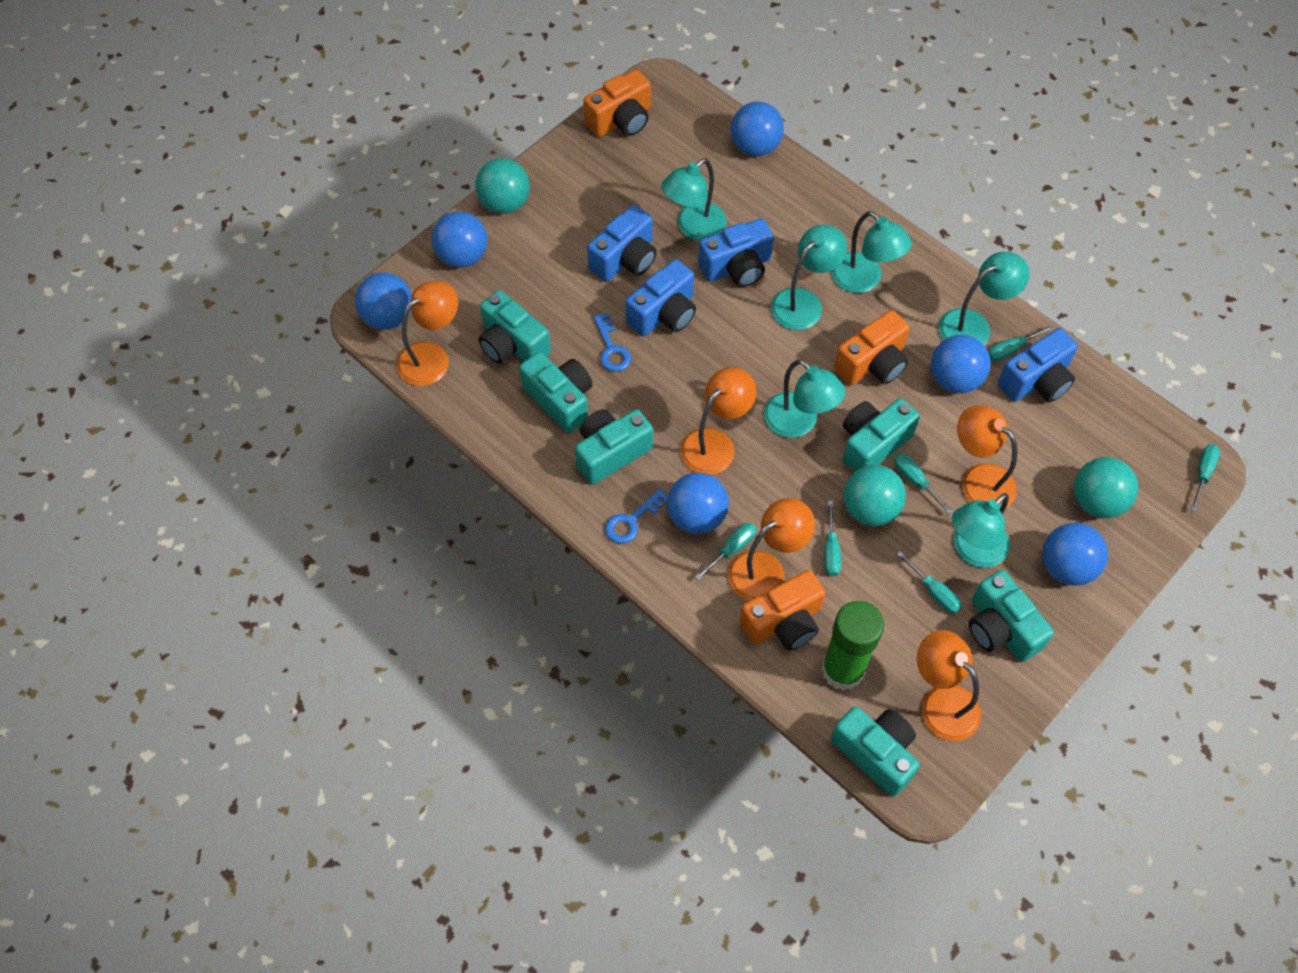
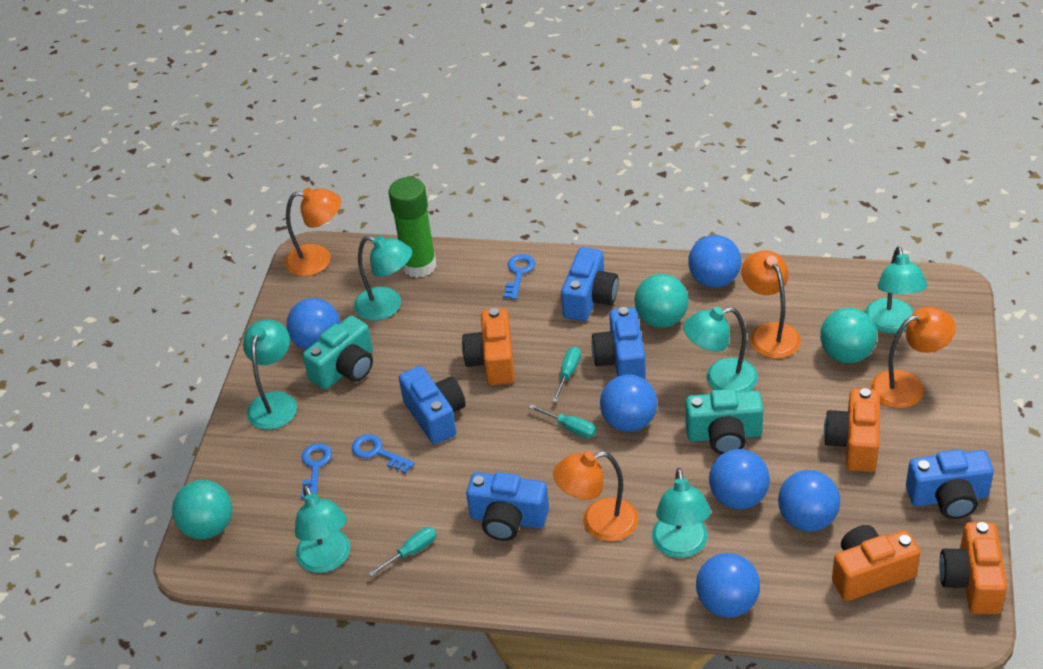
blue camera: [587,205,656,282] [625,259,696,336] [698,218,774,287] [998,328,1078,402] = 4 -> [399,366,466,445] [466,472,549,541] [561,247,619,321] [591,307,646,379] [906,449,994,519] = 5
blue key: [593,313,631,372] [605,488,668,544] = 2 -> [301,443,332,499] [352,434,415,473] [503,254,535,300] = 3
orange camera: [583,69,651,137] [739,570,825,651] [834,310,910,385] = 3 -> [462,308,514,385] [824,388,880,472] [832,525,920,601] [939,522,1007,614] = 4
orange lamp: [396,280,458,386] [680,367,756,475] [728,498,815,601] [917,630,981,741] [957,405,1017,508] = 5 -> [285,188,341,276] [553,451,638,541] [741,251,801,358] [871,307,956,408] = 4
turquoise camera: [478,290,551,364] [519,352,593,433] [575,409,653,485] [831,706,920,797] [843,398,920,472] [969,570,1054,662] = 6 -> [303,316,373,389] [685,389,763,454] = 2
turquoise screwdriver: [695,523,756,581] [824,501,841,576] [894,453,953,515] [897,551,962,614] [988,325,1053,362] [1191,444,1220,512] = 6 -> [368,527,437,577] [529,404,596,438] [552,346,581,402] = 3

